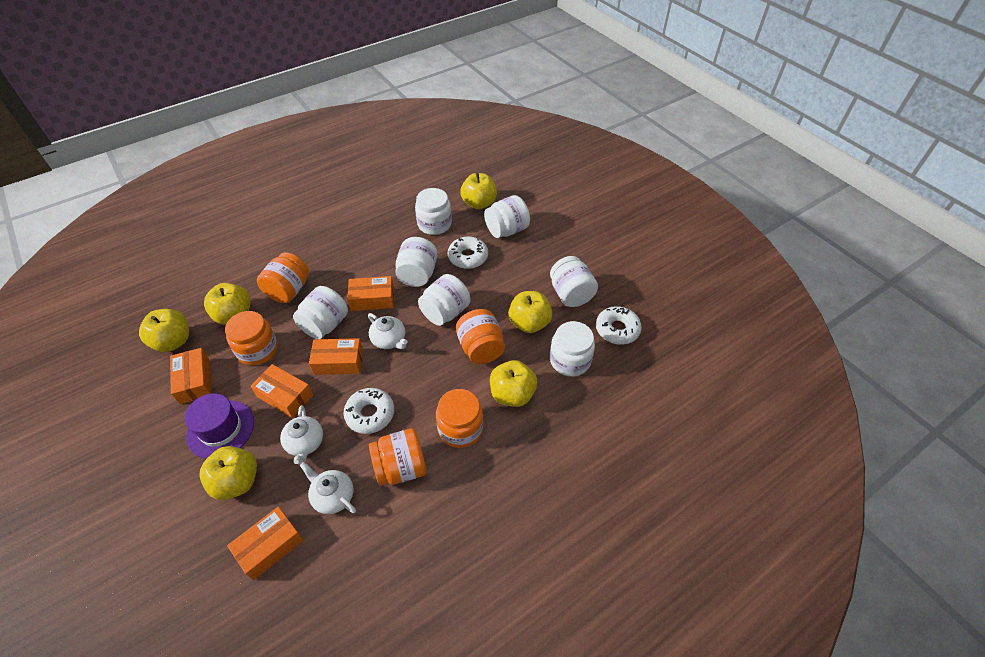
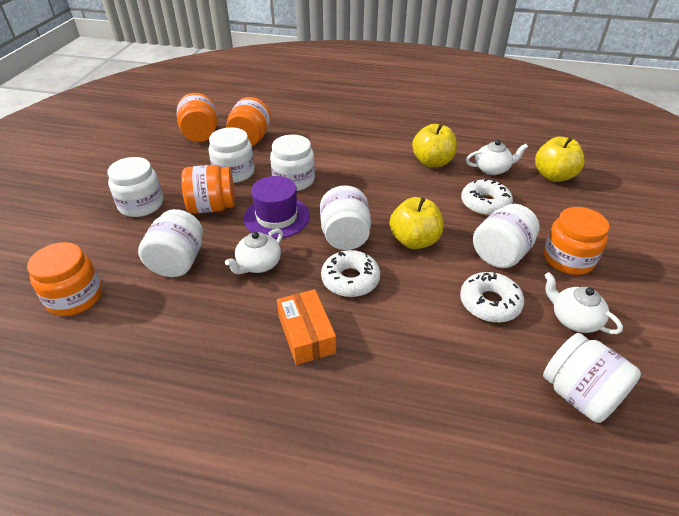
orange box: [170,348,211,404] [227,507,304,580] [250,364,313,418] [309,338,363,375] [347,276,394,311] = 5 -> [277,289,336,365] = 1
yellow apple: [139,309,189,352] [199,446,257,500] [204,283,251,325] [460,173,497,209] [490,360,537,407] [508,291,552,333] = 6 -> [389,197,443,249] [412,124,457,168] [535,137,585,182] = 3

